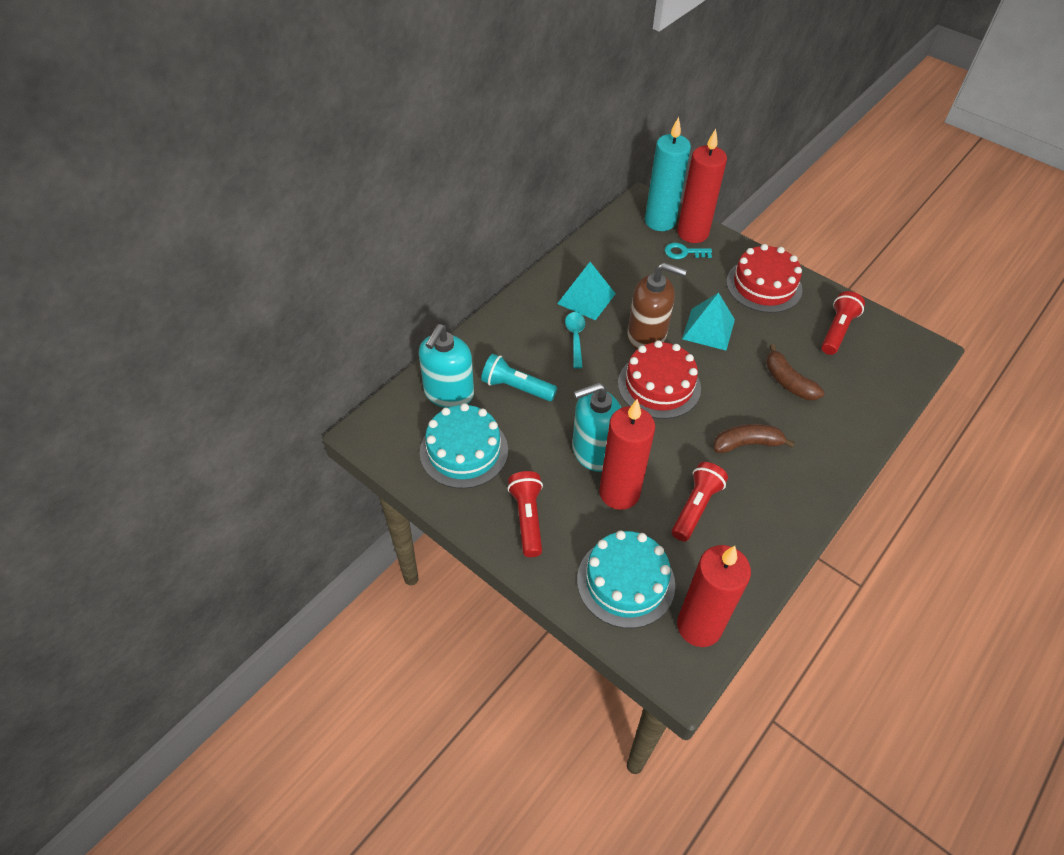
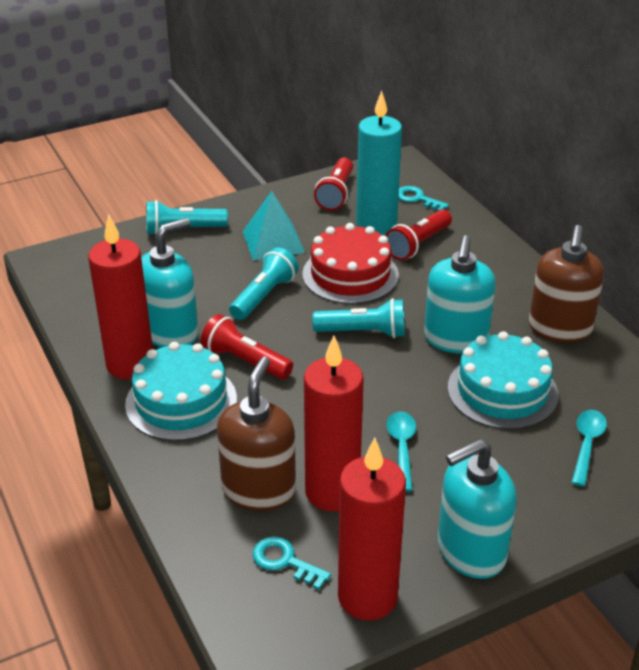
brown banana: [713,424,795,453] [766,344,824,400] = 2 -> none = 0
brown soap dispenser: [627,262,687,349] = 1 -> [217,356,296,511] [529,225,604,343] = 2
red cake: [618,340,701,419] [726,244,803,313] = 2 -> [302,223,399,304] = 1
turquoise flashlight: [481,354,558,401] = 1 -> [146,200,228,235] [229,247,299,320] [312,298,405,338] = 3
turquoise key: [665,243,712,259] = 1 -> [253,536,331,590] [398,186,449,211] = 2
turquoise pyramid: [557,262,616,320] [682,293,735,350] = 2 -> [243,191,305,260] = 1
turquoise soap dispenser: [419,324,474,408] [572,382,621,472] = 2 -> [141,218,198,348] [424,235,496,354] [438,439,517,579] = 3
turquoise spoon: [565,312,585,369] = 1 -> [386,411,416,492] [571,410,607,487] = 2

